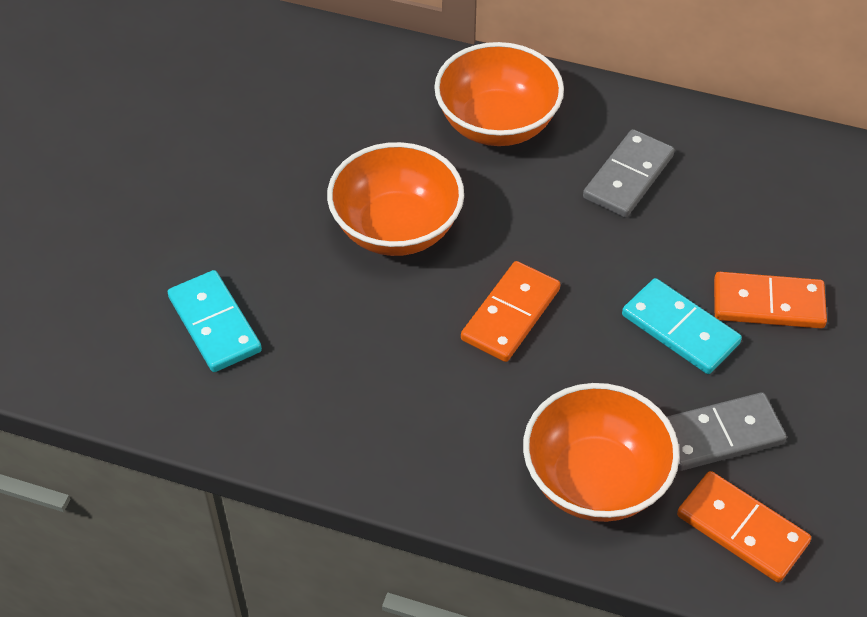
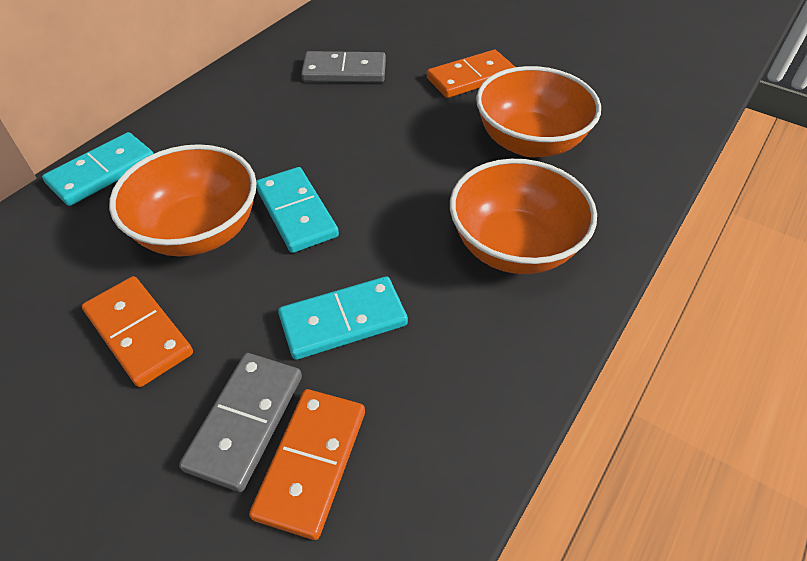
turquoise domino: [168,270,262,372] [622,278,742,374] = 2 -> [42,132,154,206] [256,167,339,253] [278,276,408,360] = 3

